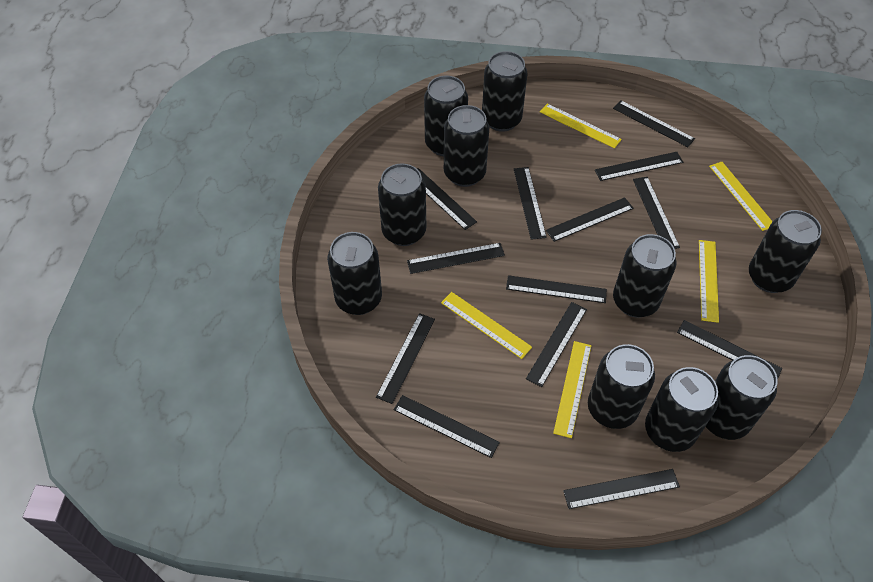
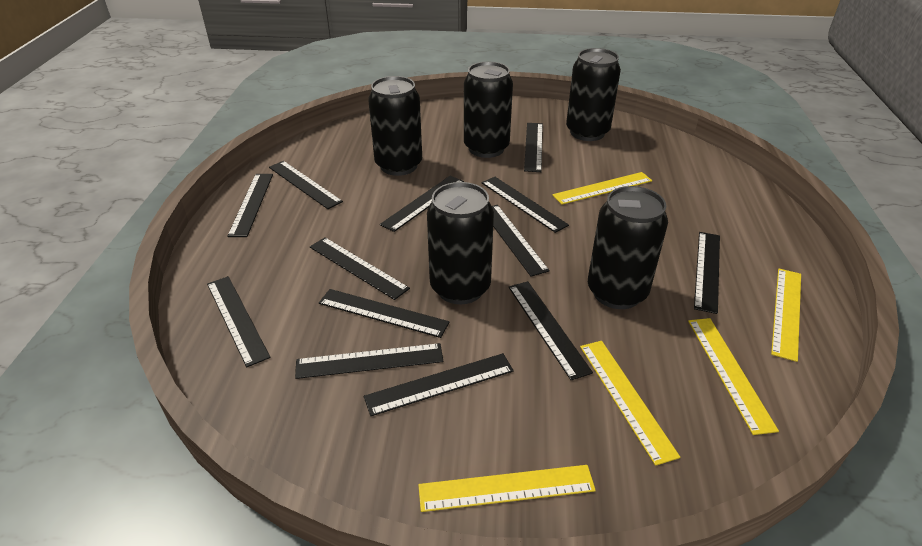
black can: [327,232,382,315] [378,163,426,246] [424,75,468,156] [444,105,489,187] [482,51,528,132] [588,344,655,429] [613,234,676,318] [645,367,718,452] [706,355,778,440] [749,210,822,293] = 10 -> [368,76,422,176] [427,182,494,304] [464,62,513,158] [566,48,621,141] [588,186,668,309] = 5

